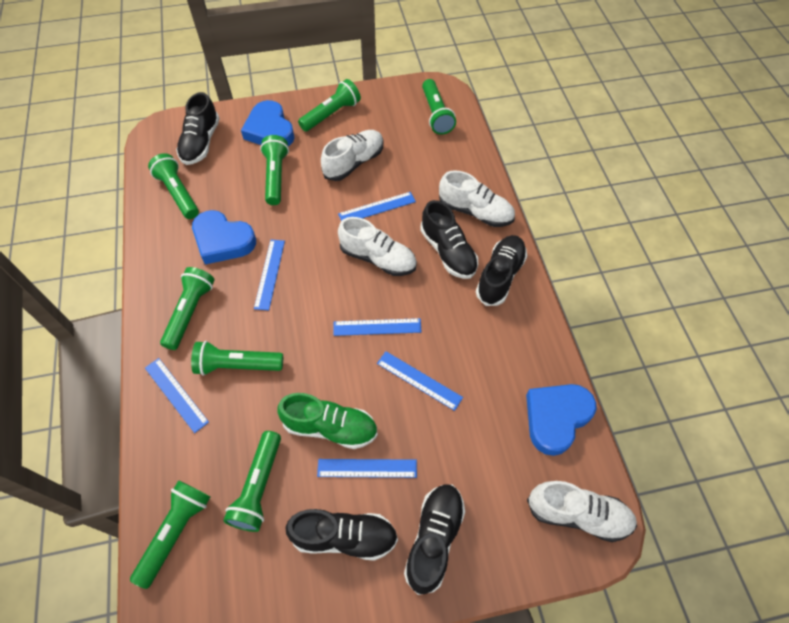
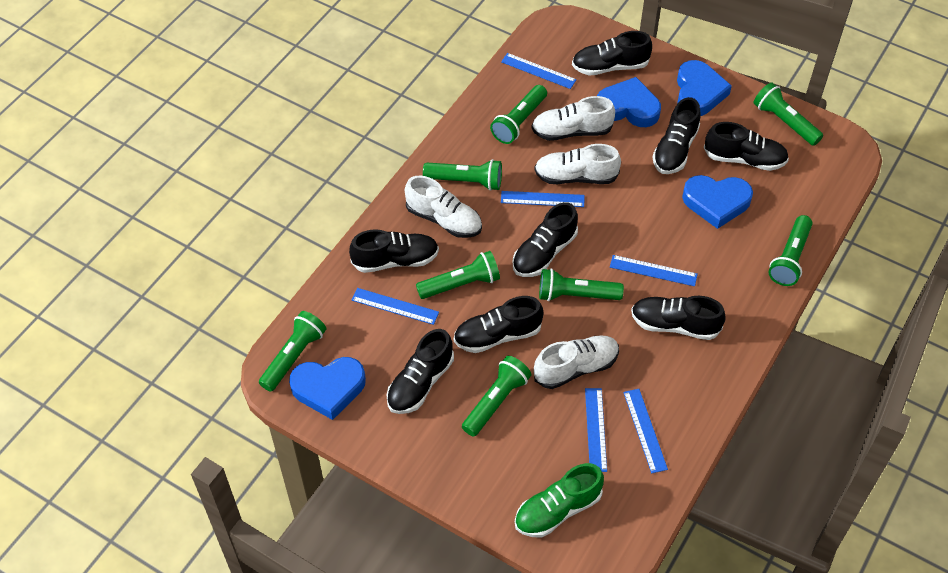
black shoe: [176,92,220,165] [286,509,398,561] [404,484,465,595] [420,200,478,279] [476,235,527,306] = 5 -> [349,229,439,273] [386,329,454,414] [454,296,543,353] [513,202,578,277] [572,31,652,76] [631,296,726,340] [653,97,700,174] [704,122,789,171] = 8
blue heart: [192,210,256,265] [241,100,295,146] [526,384,597,456] = 3 -> [289,357,366,420] [597,77,661,127] [677,60,732,116] [682,175,753,229] = 4

